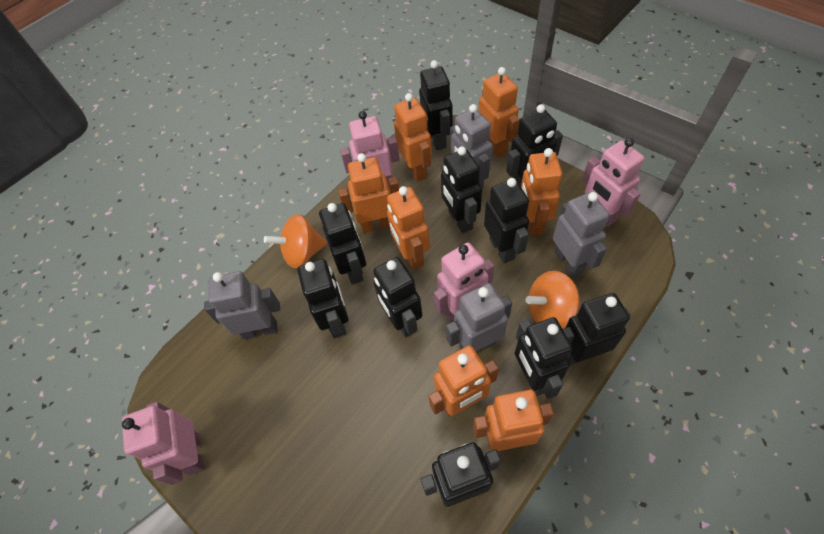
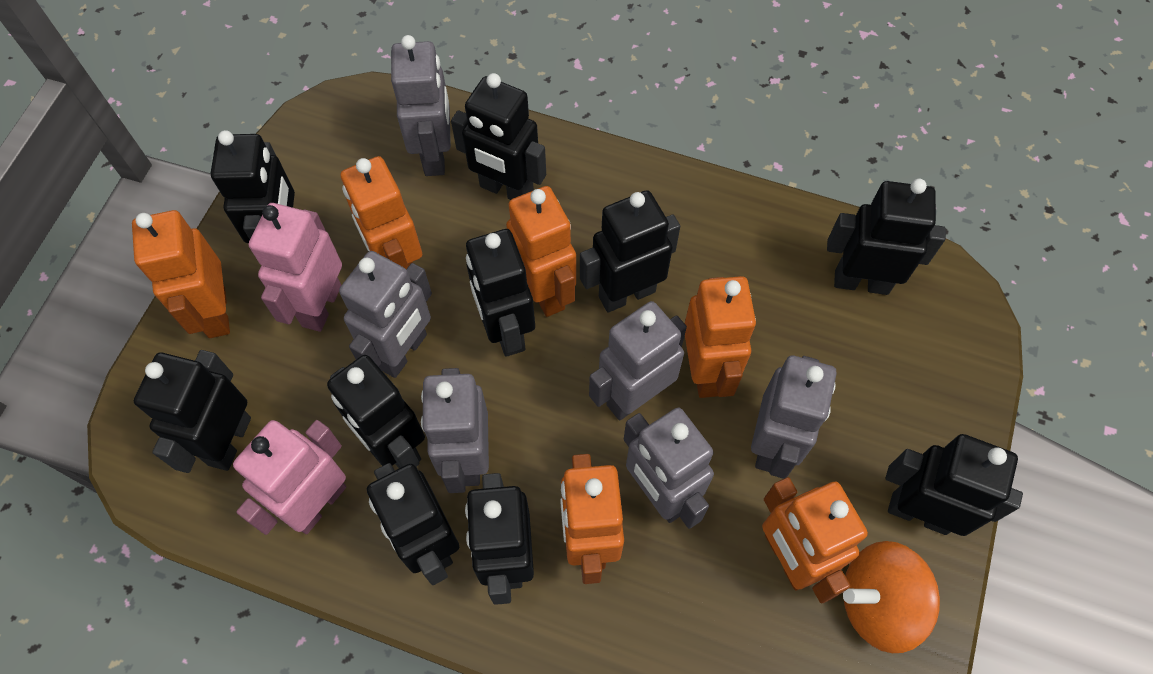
grey robot: [204,271,280,339] [446,283,512,353] [450,104,493,189] [553,192,609,278] = 4 -> [339,251,432,378] [391,35,451,176] [421,368,489,493] [589,301,687,420] [624,408,714,529] [751,356,837,479] = 6
orange robot: [338,153,399,233] [387,186,430,270] [394,93,432,182] [429,345,499,417] [473,390,554,451] [479,67,520,158] [521,148,562,236] = 7 -> [132,210,230,338] [340,156,422,269] [506,186,576,317] [560,454,624,584] [684,276,756,398] [762,477,868,603] = 6
orange spinning top: [264,214,327,268] [526,271,580,329] = 2 -> [843,541,940,653] = 1
pink robot: [122,402,204,485] [340,111,400,187] [434,242,495,321] [582,138,645,227] = 4 -> [233,420,346,535] [249,203,342,332] = 2

